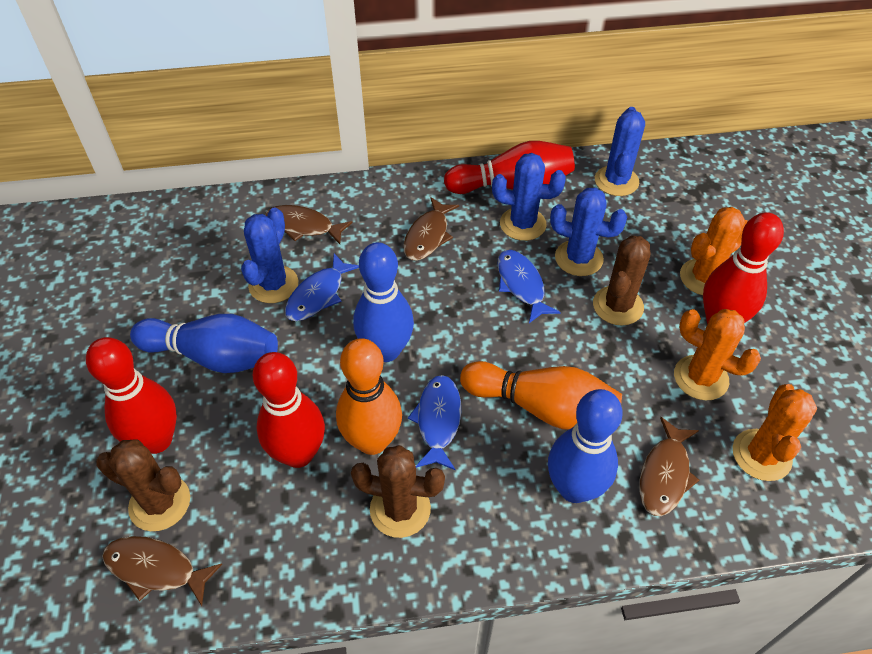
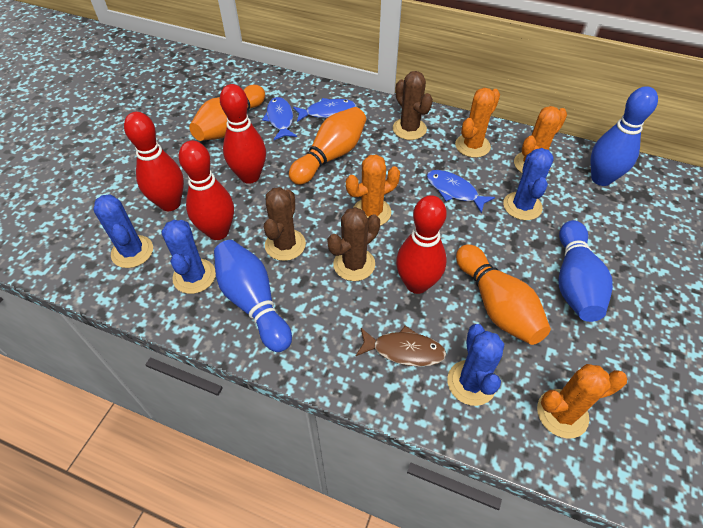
brown fish: [102,536,222,606] [265,205,353,244] [403,197,459,261] [639,417,699,516] = 4 -> [356,326,446,367] = 1
orange bowling pin: [336,338,402,455] [460,361,622,430] = 2 -> [189,85,265,141] [289,107,366,185] [456,244,551,345] = 3
orange cactus: [674,309,761,400] [680,207,748,295] [733,384,817,481] = 3 -> [346,154,400,226] [455,88,500,158] [514,106,567,173] [537,364,627,439] = 4

